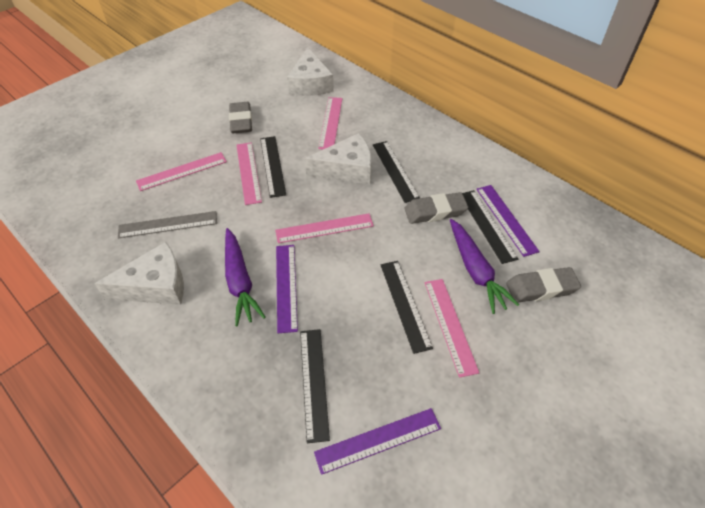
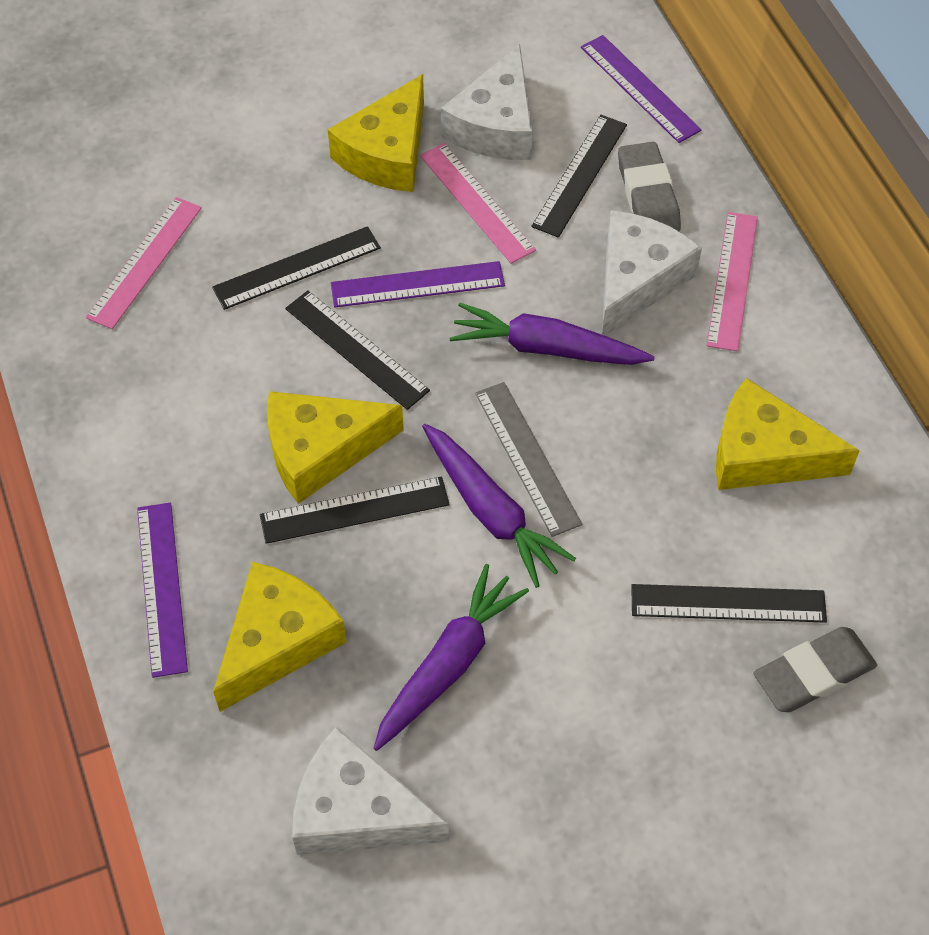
grey eraser: [229,102,252,133] [404,192,468,224] [506,267,581,303] = 3 -> [618,142,681,231] [753,627,877,712] = 2
pink ruler: [136,152,227,191] [236,142,262,205] [275,213,374,243] [318,97,342,149] [425,279,479,378] = 5 -> [86,197,202,329] [420,143,536,264] [706,212,758,351] = 3
purple carrot: [225,228,266,326] [450,219,519,314] = 2 -> [374,564,529,751] [422,424,576,588] [449,303,655,365] = 3
yellow cheese: none = 0 -> [213,562,347,712] [267,391,404,504] [328,74,424,192] [716,378,860,490] = 4

